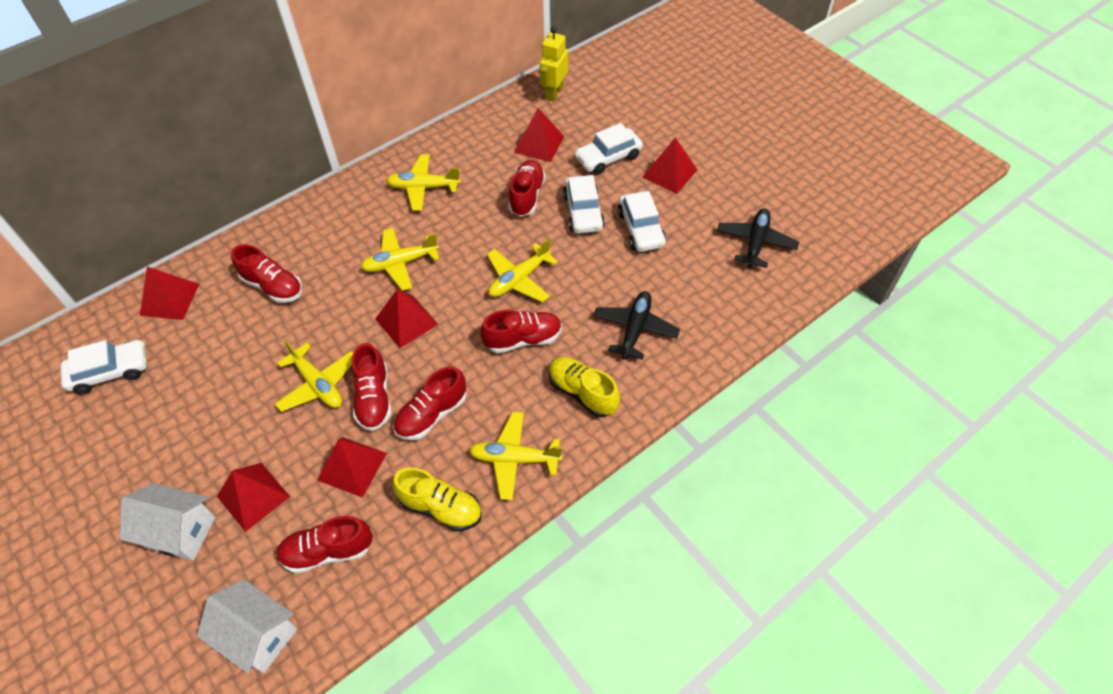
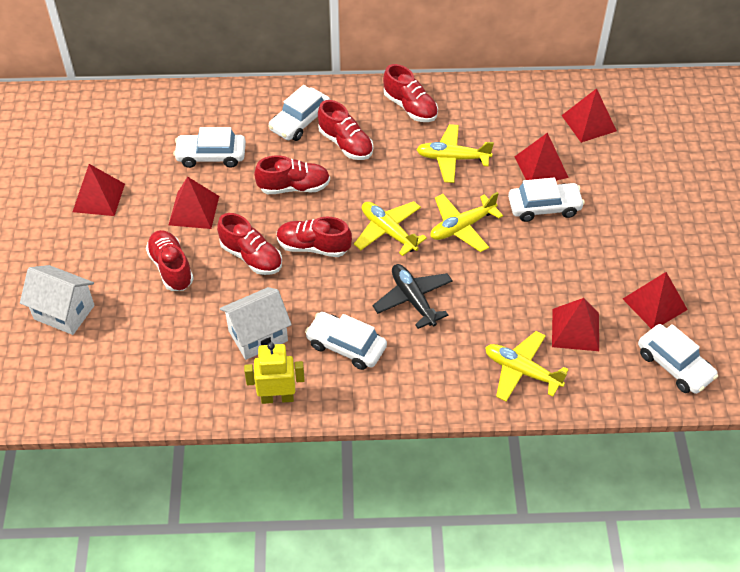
black plane: [593,291,680,360] [717,208,799,268] = 2 -> [373,264,453,329] = 1
white car: [61,340,147,395] [563,175,605,234] [574,123,643,175] [618,191,666,252] = 4 -> [173,127,246,168] [268,85,330,141] [305,312,387,370] [508,178,585,222] [638,324,718,394] = 5
yellow plane: [275,340,353,412] [360,228,439,291] [387,155,461,211] [469,412,562,500] [487,238,558,302] = 5 -> [354,201,427,256] [416,124,494,183] [430,192,503,252] [485,331,569,402] = 4
yellow shoe: [392,468,482,531] [549,357,620,417] = 2 -> none = 0

